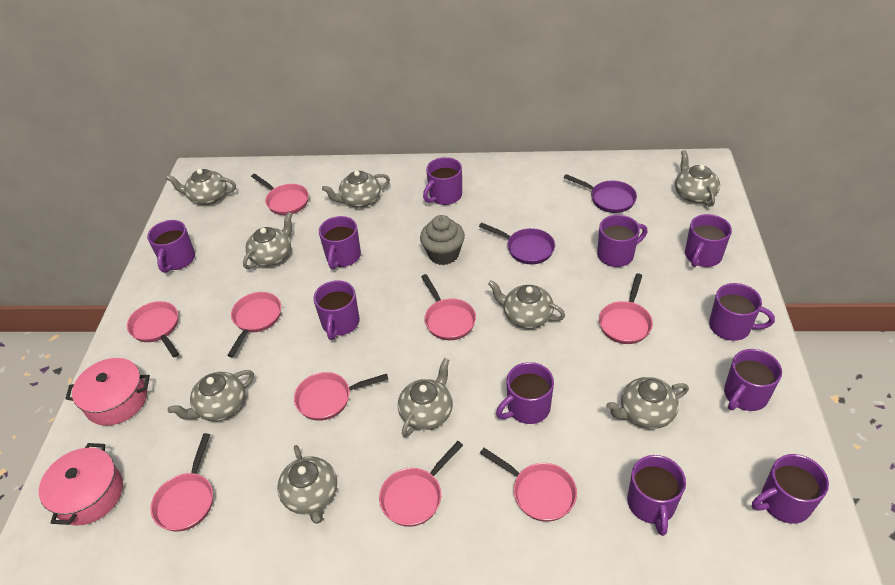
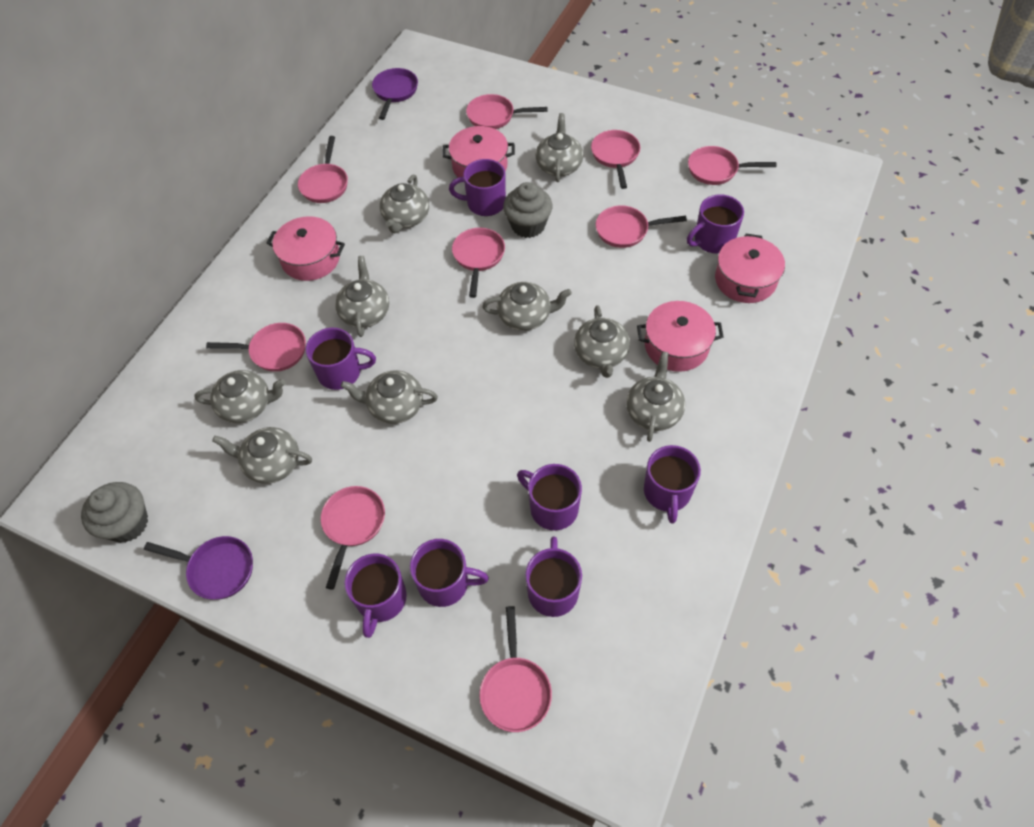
grey cupcake: [420,215,465,265] = 1 -> [81,482,148,543] [503,182,553,238] = 2
pink pot: [39,443,123,525] [65,358,150,426] = 2 -> [267,216,345,281] [442,126,515,178] [637,301,724,372] [715,234,785,303] = 4
purple mug: [147,220,195,273] [313,280,360,340] [319,216,361,269] [423,157,462,205] [496,362,554,424] [597,215,647,267] [627,455,686,536] [685,214,732,267] [709,283,775,341] [724,349,782,411] [752,454,829,524] = 11 -> [306,328,376,390] [344,554,407,638] [410,539,489,607] [449,159,506,216] [517,464,582,530] [525,537,582,617] [644,445,701,524] [687,194,744,253] = 8

